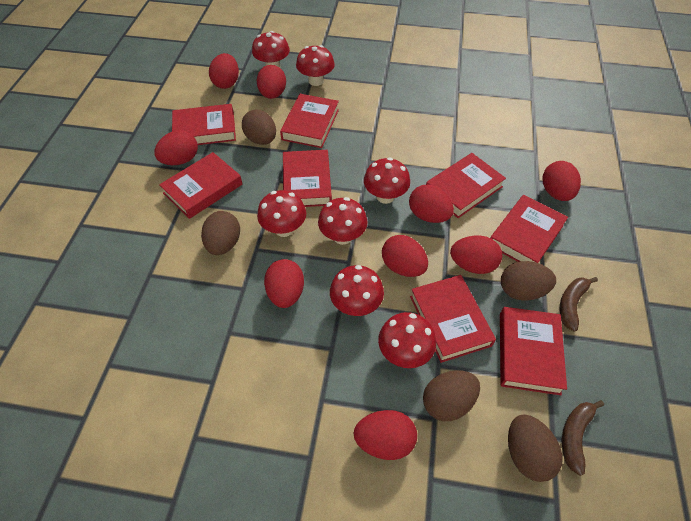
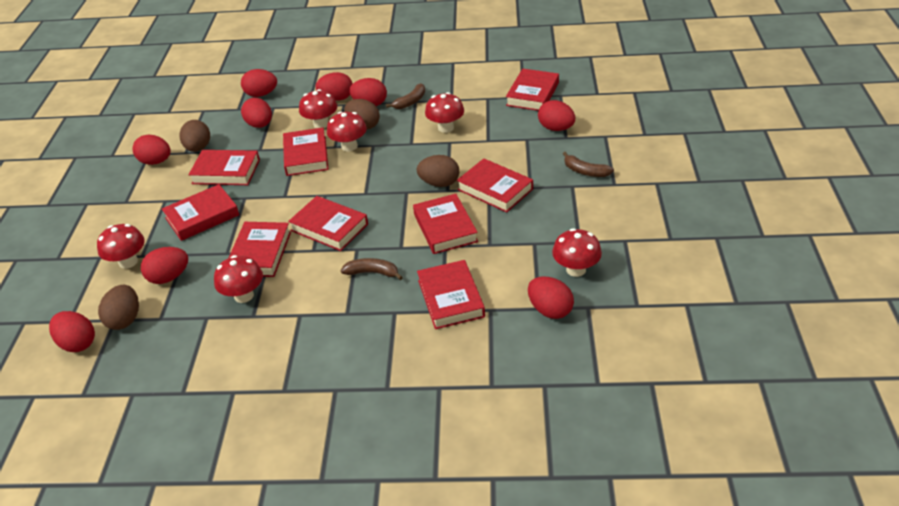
brown banana: [560,277,598,332] [562,400,604,476] = 2 -> [341,258,403,280] [386,83,426,109] [563,152,614,177] = 3
brown egg: [201,211,240,255] [242,110,276,145] [423,370,480,421] [501,261,556,301] [508,414,563,482] = 5 -> [98,285,139,330] [180,120,210,152] [344,99,380,129] [417,155,459,187] = 4
red book: [159,152,242,219] [172,104,236,145] [280,94,339,148] [283,150,332,207] [410,275,496,363] [426,153,506,218] [490,195,568,263] [500,307,567,395] = 8 -> [162,184,239,241] [188,150,260,185] [229,222,291,277] [283,128,328,176] [288,196,368,251] [413,194,478,254] [417,260,485,329] [457,158,533,213] [506,69,559,111] = 9
red mushroom: [252,31,290,68] [257,190,306,237] [296,45,335,86] [318,197,368,245] [330,265,384,316] [364,157,410,204] [378,312,436,368] = 7 -> [97,224,145,269] [214,255,263,303] [299,89,337,128] [327,111,367,151] [425,92,464,133] [552,228,602,277] = 6

